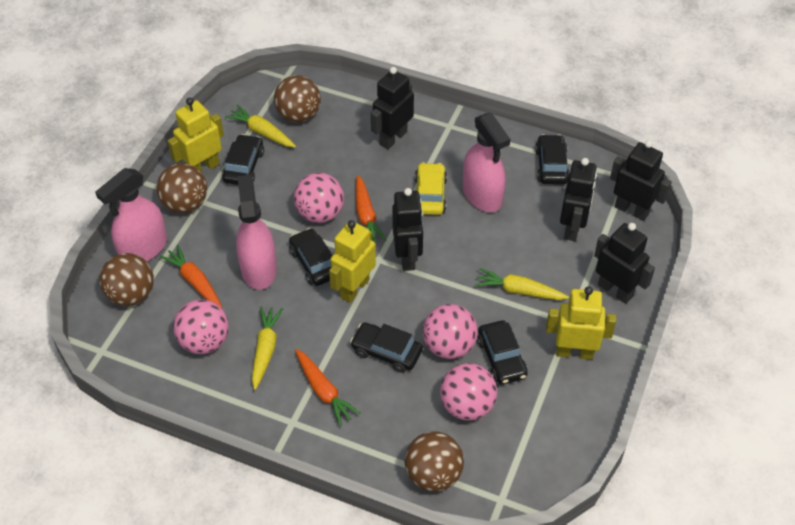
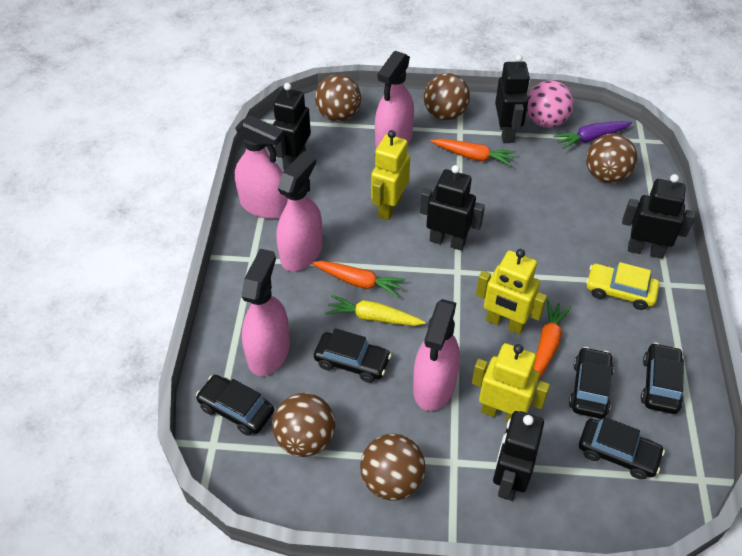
brown ball: [99,253,154,306] [156,163,207,213] [274,75,321,123] [405,431,464,492] = 4 -> [272,393,335,457] [315,74,361,122] [360,434,425,501] [424,73,470,120] [586,134,637,183] = 5
pink ball: [173,299,229,354] [294,173,344,223] [423,304,478,359] [440,363,497,421] = 4 -> [527,80,574,128] = 1
pink spray bottle: [95,168,167,262] [236,175,277,290] [463,113,511,212] = 3 -> [235,115,288,219] [241,249,290,376] [277,151,323,271] [375,51,414,149] [413,299,460,411] = 5
purple carrot: none = 0 -> [553,121,632,150] = 1
yellow carrot: [225,105,296,148] [252,306,283,390] [475,268,569,300] = 3 -> [325,295,426,326] = 1

